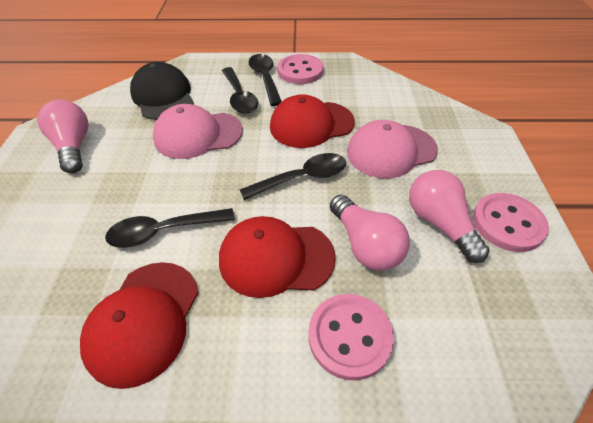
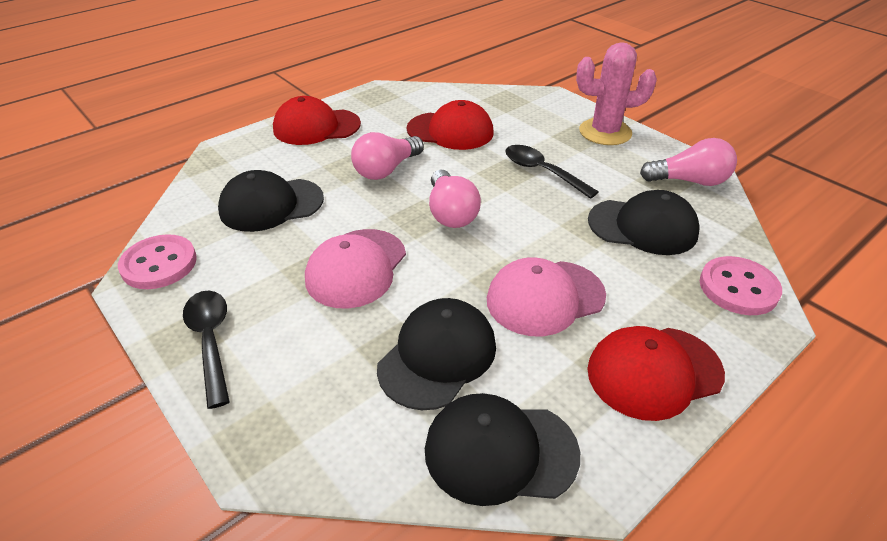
black cap: [130,62,194,120] = 1 -> [218,170,324,232] [377,298,496,410] [425,393,580,506] [588,190,700,255] = 4
black spoon: [105,208,235,248] [222,67,258,114] [240,153,346,200] [249,54,282,106] = 4 -> [183,291,230,409] [505,145,599,199] = 2
pink button: [277,54,323,84] [309,294,394,380] [473,193,549,252] = 3 -> [118,234,197,289] [700,256,782,315] = 2
pink cactus: none = 0 -> [576,42,657,145] = 1

